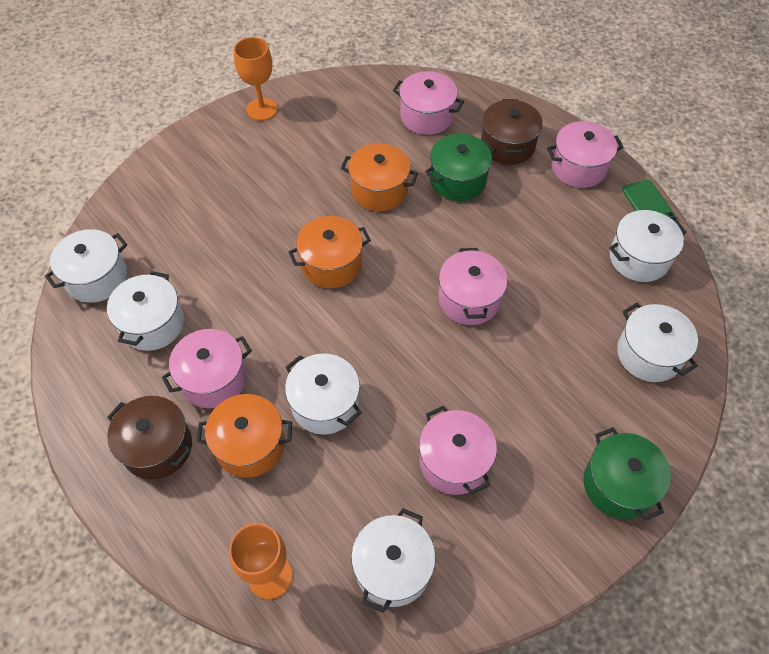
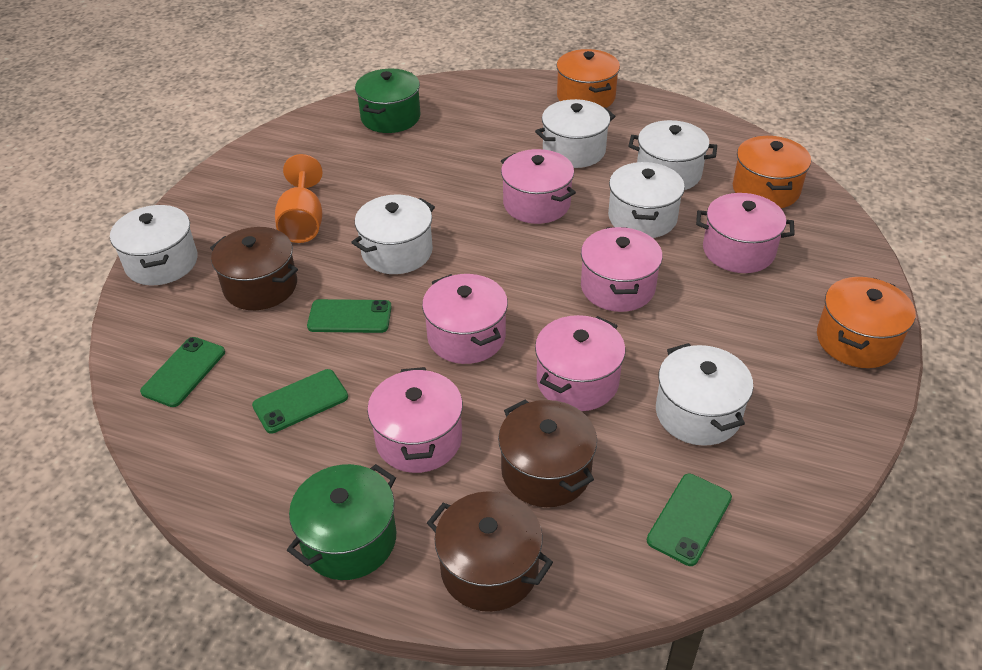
brown pot: [107,396,192,480] [481,99,543,165] = 2 -> [210,227,298,310] [427,491,553,612] [498,399,597,507] = 3
green phone: [622,180,679,222] = 1 -> [140,337,225,407] [252,369,348,433] [307,299,392,333] [647,474,732,566] = 4
orange goblet: [229,523,293,599] [234,37,277,121] = 2 -> [275,154,323,243] = 1
pink pot: [162,329,252,408] [393,71,464,135] [419,406,497,495] [438,248,508,325] [547,121,624,188] = 5 -> [367,367,463,473] [422,274,508,364] [501,149,576,224] [535,315,626,411] [581,227,663,312] [696,193,795,273] = 6

